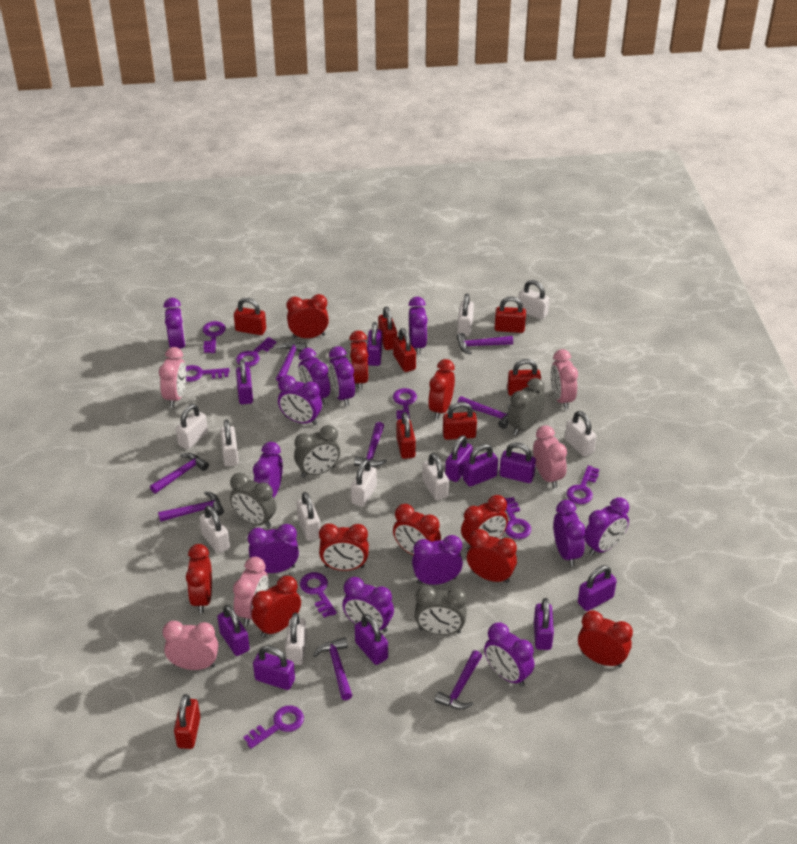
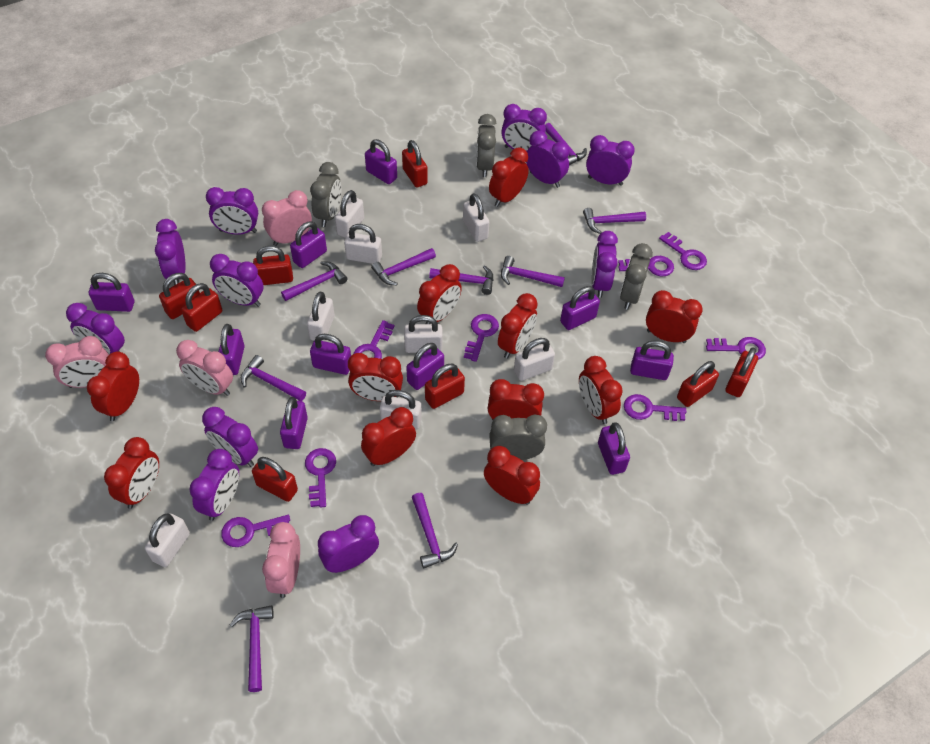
pink clock: [159,347,186,407] [163,621,218,670] [233,557,268,625] [533,425,567,488] [551,349,578,410] = 5 -> [45,336,109,388] [176,340,233,396] [262,190,312,246] [262,522,300,598] = 4
purple clock: [164,298,186,349] [248,524,299,573] [253,442,283,498] [278,375,322,425] [298,348,330,406] [329,346,355,406] [342,577,394,633] [408,297,428,355] [412,535,463,585] [484,623,534,687] [553,500,586,567] [584,497,629,556] = 12 -> [66,303,125,354] [155,219,185,285] [189,449,239,521] [202,407,258,467] [206,187,258,235] [210,254,264,307] [318,515,379,573] [501,104,547,152] [526,131,570,188] [586,135,635,186] [591,231,618,298] = 11
purple hammer: [150,453,209,493] [158,491,224,522] [276,342,307,382] [313,637,353,700] [354,422,387,467] [434,650,482,709] [457,333,513,354] [458,396,510,429] = 8 -> [230,605,274,692] [241,355,306,401] [281,262,347,301] [371,248,436,285] [412,493,458,568] [429,265,493,295] [501,256,565,287] [545,123,587,165] [583,208,646,234] = 9
red clock: [186,544,212,613] [252,576,301,637] [287,294,329,339] [319,524,369,571] [349,331,368,390] [393,504,441,555] [428,359,455,419] [461,495,508,550] [467,529,517,583] [578,610,633,668] = 10 -> [87,351,139,421] [104,437,159,509] [348,353,403,401] [361,407,416,466] [417,264,462,324] [484,446,540,505] [488,379,544,420] [489,147,529,207] [498,293,538,359] [579,356,623,424] [646,290,703,343] = 11
white padlock: [176,404,208,450] [199,505,230,554] [220,419,239,466] [285,613,307,665] [296,492,320,541] [351,459,377,507] [422,453,449,501] [457,293,474,337] [518,280,549,320] [565,411,596,457] = 10 -> [145,513,190,567] [307,292,335,341] [335,190,364,238] [344,224,382,264] [380,390,422,430] [404,315,443,353] [463,193,489,242] [514,338,555,381] = 8

